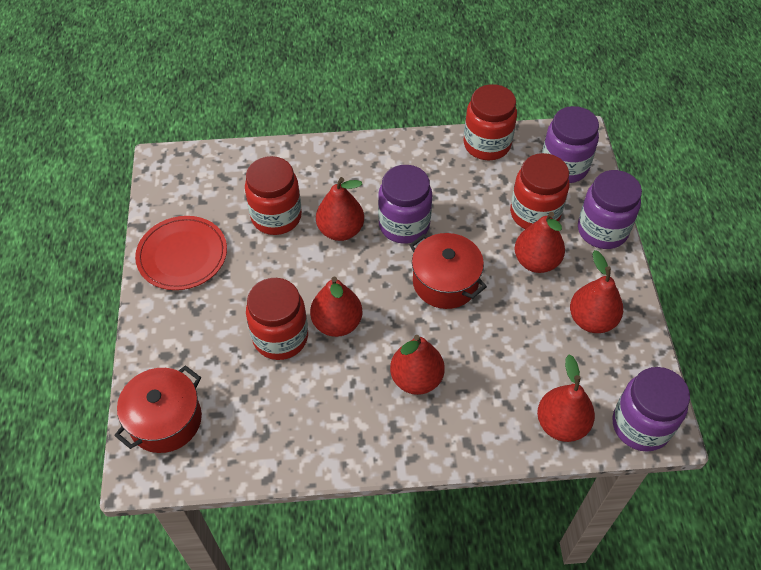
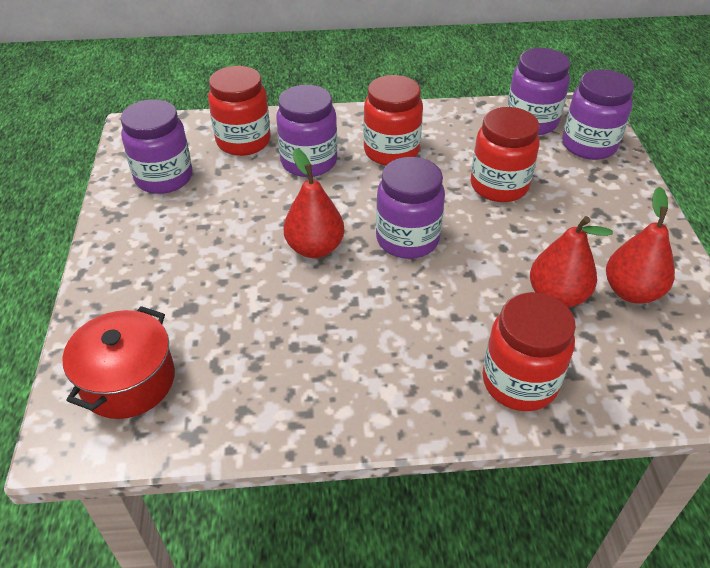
purple jar: [378,165,432,244] [542,106,599,183] [578,170,642,249] [612,367,690,452] = 4 -> [121,99,193,194] [276,85,337,177] [376,157,445,259] [507,48,570,135] [562,69,634,160] = 5
red pear: [310,277,362,337] [316,177,364,241] [390,335,445,395] [515,212,565,273] [537,355,595,442] [570,250,623,333] = 6 -> [283,148,344,258] [530,216,613,308] [606,187,675,304] = 3
red plate: [135,216,227,290] = 1 -> none = 0
red pot: [114,365,202,453] [410,233,487,309] = 2 -> [62,306,175,419] = 1

